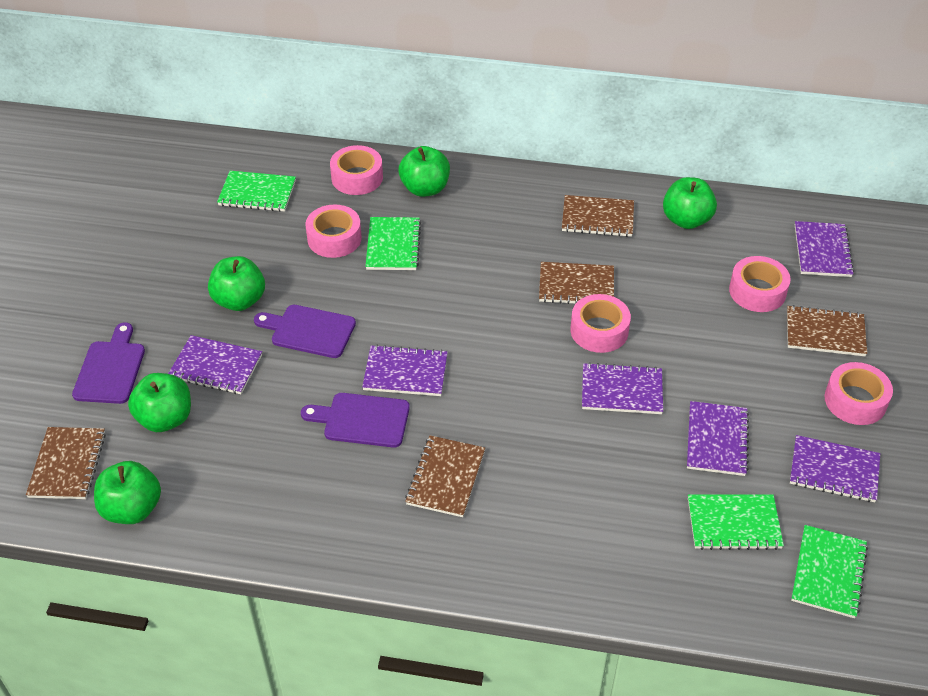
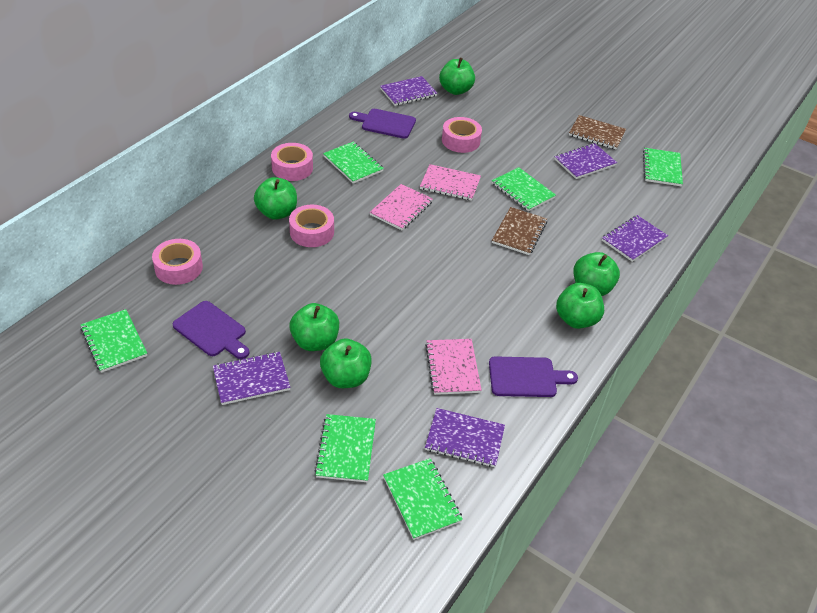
brown notebook: [26,427,106,499] [405,435,485,517] [539,262,614,304] [562,195,634,237] [787,305,867,356] = 5 -> [492,207,547,255] [569,115,626,149] = 2
green apple: [94,461,161,524] [128,373,191,432] [208,256,265,311] [399,146,450,197] [663,177,717,229] = 5 -> [254,177,297,220] [289,303,339,351] [320,338,372,388] [439,58,475,95] [556,283,604,329] [573,252,620,296] = 6
green notebook: [217,171,296,212] [365,217,421,270] [688,494,784,550] [791,525,868,618] = 4 -> [80,309,147,373] [314,414,376,482] [323,141,384,184] [383,458,463,540] [492,167,556,211] [643,148,683,186] = 6
pink notebook: none = 0 -> [370,184,433,230] [420,164,481,201] [425,339,482,395] = 3
pink tape: [305,205,362,258] [330,145,383,195] [570,294,631,353] [729,256,791,312] [825,362,893,425] = 5 -> [152,239,203,285] [271,143,313,181] [289,205,334,247] [442,117,482,153] = 4
purple notebook: [168,335,262,394] [362,345,448,396] [582,362,663,414] [687,401,749,476] [790,435,880,502] [795,221,854,277] = 6 -> [213,351,291,405] [380,76,437,106] [425,408,505,467] [555,143,617,179] [602,215,668,262] = 5

